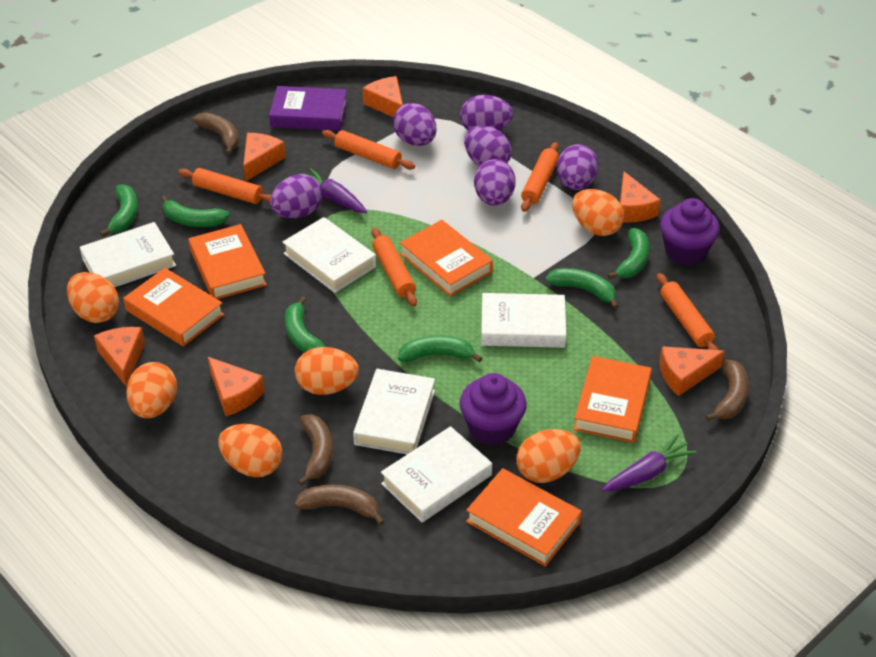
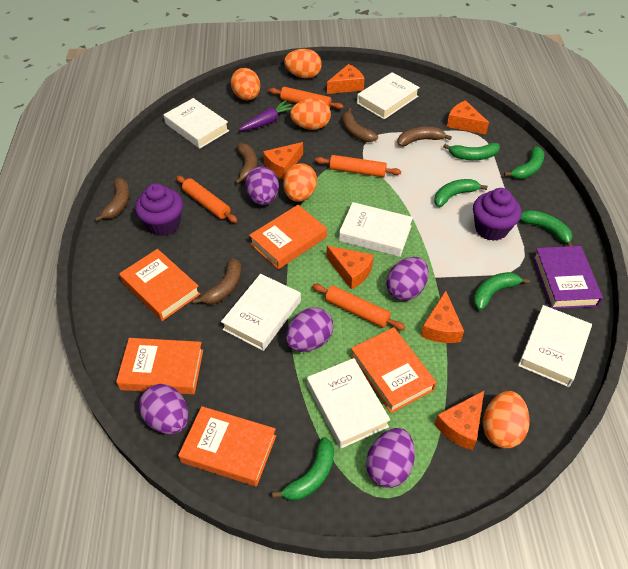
brown banana: [193,112,239,155] [295,485,385,525] [298,414,333,486] [705,360,749,421] = 4 -> [95,178,130,222] [193,258,241,304] [235,143,257,184] [342,108,378,142] [397,127,452,146] = 5
orange egg: [67,272,119,323] [126,362,177,418] [219,424,282,477] [295,347,359,395] [516,429,581,483] [572,189,624,236] = 6 -> [231,68,260,100] [283,163,317,202] [284,49,322,79] [290,98,331,130] [483,391,530,448] = 5
orange rolling pin: [178,168,271,204] [322,130,415,170] [371,228,417,306] [521,142,559,212] [657,273,719,350] = 5 -> [176,175,238,223] [269,87,344,109] [312,284,405,330] [315,155,401,177] = 4
purple carrot: [302,168,367,213] [602,434,696,492] = 2 -> [239,100,292,131] = 1
purple egg: [270,174,322,218] [393,103,436,146] [460,95,513,130] [464,125,512,166] [474,159,516,206] [557,144,598,190] = 6 -> [139,384,188,434] [245,167,279,205] [286,307,333,352] [366,428,415,488] [386,257,429,301] = 5
white book: [80,222,176,287] [282,217,376,293] [353,369,435,454] [381,426,492,522] [481,293,566,348] = 5 -> [164,98,229,149] [221,274,301,351] [307,358,390,449] [339,202,413,257] [357,72,420,119] [518,305,592,387] = 6

